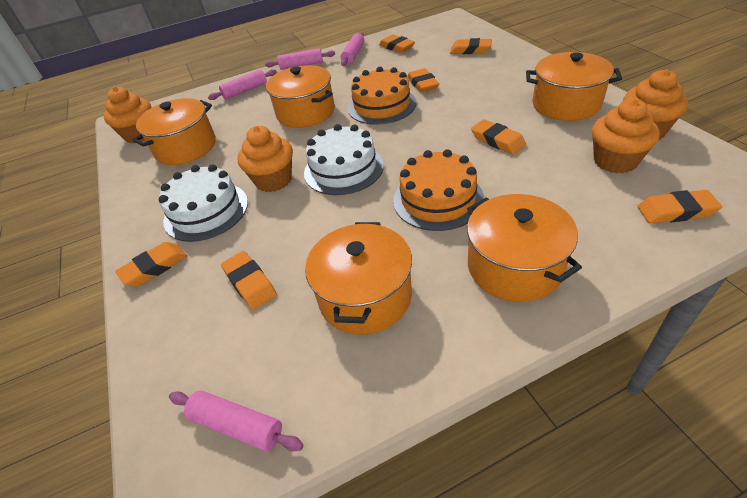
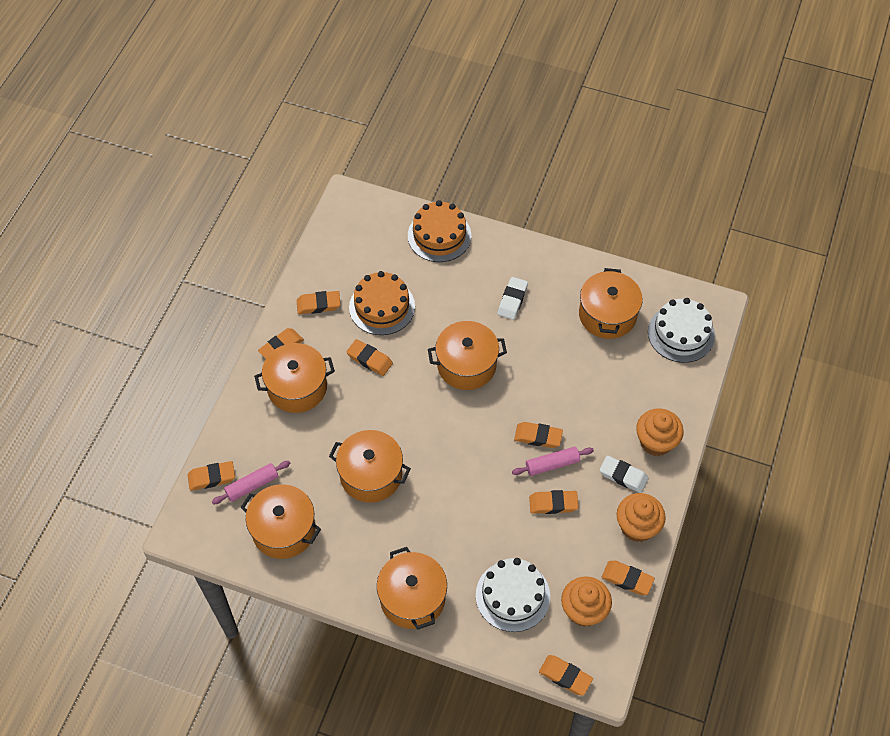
orange cupcake: [103,87,151,144] [237,126,293,192] [592,99,660,173] [623,69,688,140] = 4 -> [561,576,612,627] [617,493,666,542] [636,408,684,456] = 3
orange eraser: [115,242,187,286] [221,251,277,310] [379,35,415,53] [407,68,439,92] [450,38,492,54] [471,119,526,154] [637,190,722,224] = 7 -> [188,461,235,491] [258,328,304,359] [297,291,341,314] [346,339,393,376] [514,422,563,448] [529,490,578,514] [539,655,593,696] [602,561,655,595] = 8
orange pot: [132,98,216,165] [266,65,335,128] [305,222,412,335] [467,194,582,302] [526,52,622,121] = 5 -> [241,484,321,559] [254,343,335,413] [329,430,411,503] [377,547,447,630] [428,321,507,390] [579,268,643,339] = 6
pink rolling pin: [169,390,303,452] [208,69,277,100] [265,48,335,70] [340,33,365,66] = 4 -> [212,461,290,504] [512,447,594,476] = 2
white eraser: none = 0 -> [498,277,528,320] [600,456,649,493] = 2

